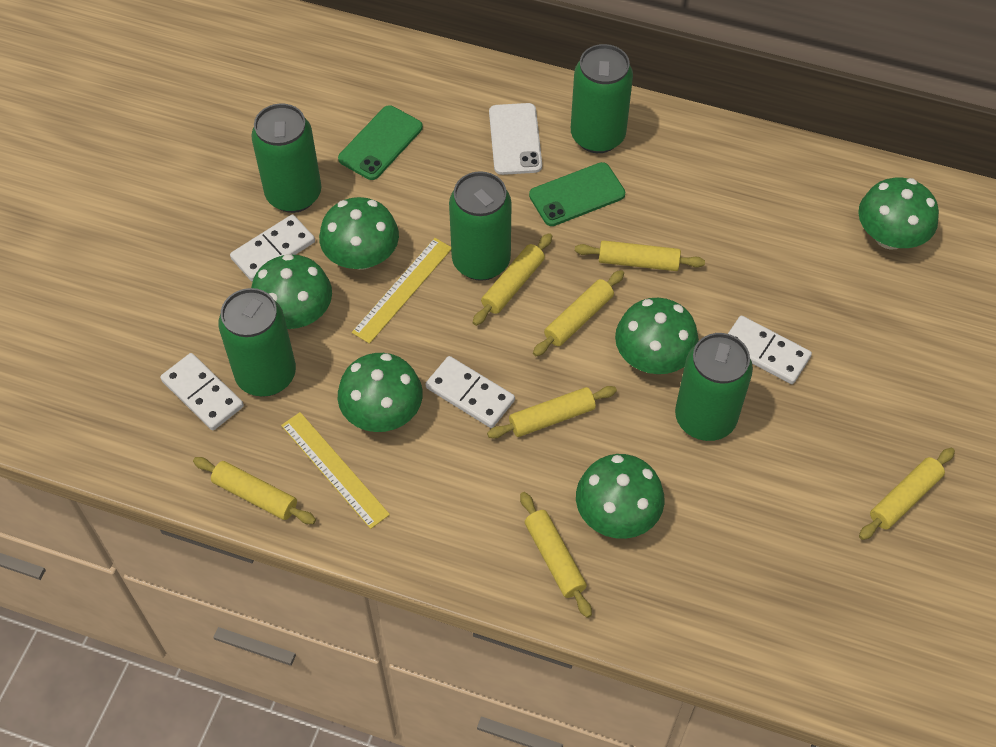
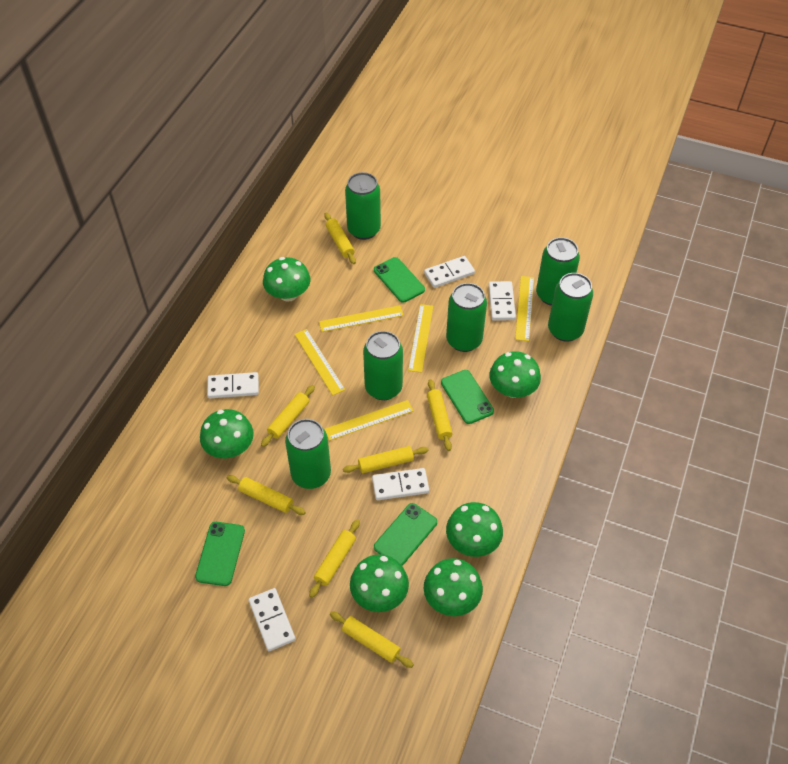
green can: [218,288,296,396] [251,103,321,213] [449,171,512,281] [571,44,633,153] [675,333,753,441] = 5 -> [285,419,331,489] [345,172,381,240] [363,331,403,400] [446,283,487,352] [536,237,580,306] [548,273,593,342] = 6
green phone: [338,105,423,180] [529,162,625,226] = 2 -> [195,522,245,586] [374,257,425,303] [374,503,437,566] [441,370,494,424] = 4
white domino: [160,353,244,431] [230,214,315,282] [426,356,515,428] [728,316,812,384] = 4 -> [207,372,259,398] [248,588,295,651] [372,468,429,500] [424,256,475,288] [489,281,516,320] = 5
white phone: [489,103,542,175] = 1 -> none = 0
yellow ruler: [281,412,390,529] [352,238,451,344] = 2 -> [295,329,345,395] [319,305,404,332] [324,400,413,441] [408,304,433,373] [515,276,534,341] = 5

